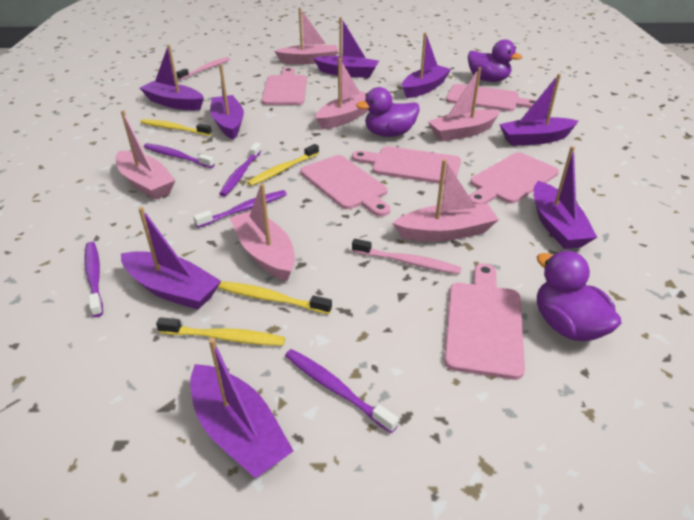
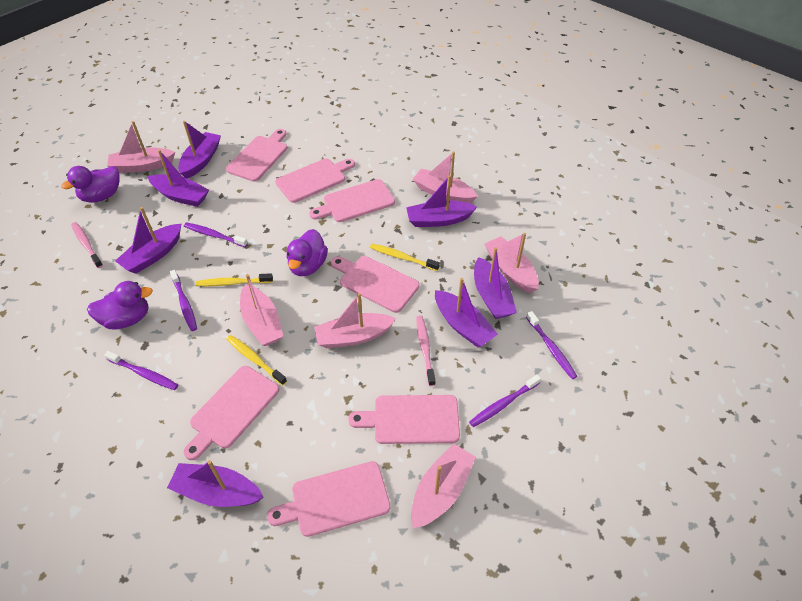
pink cutting board: [262,67,307,105] [300,155,390,217] [352,146,461,184] [444,263,525,380] [446,84,536,111] [469,152,559,204] = 6 -> [184,366,279,460] [226,129,287,182] [267,461,390,537] [275,159,355,203] [309,179,395,222] [331,256,419,313] [348,395,460,444] = 7
purple boat: [121,207,221,310] [140,45,204,110] [190,338,293,478] [210,64,244,140] [313,17,379,78] [402,32,451,98] [499,74,579,146] [534,146,597,249] = 8 -> [115,207,181,274] [148,150,209,207] [167,460,264,507] [178,121,221,179] [406,175,477,227] [435,278,498,347] [474,247,517,319] = 7
yellow toothbrush: [140,119,212,136] [156,317,285,346] [218,281,332,314] [247,144,319,186] = 4 -> [195,273,273,286] [226,335,287,386] [370,244,440,271] = 3

